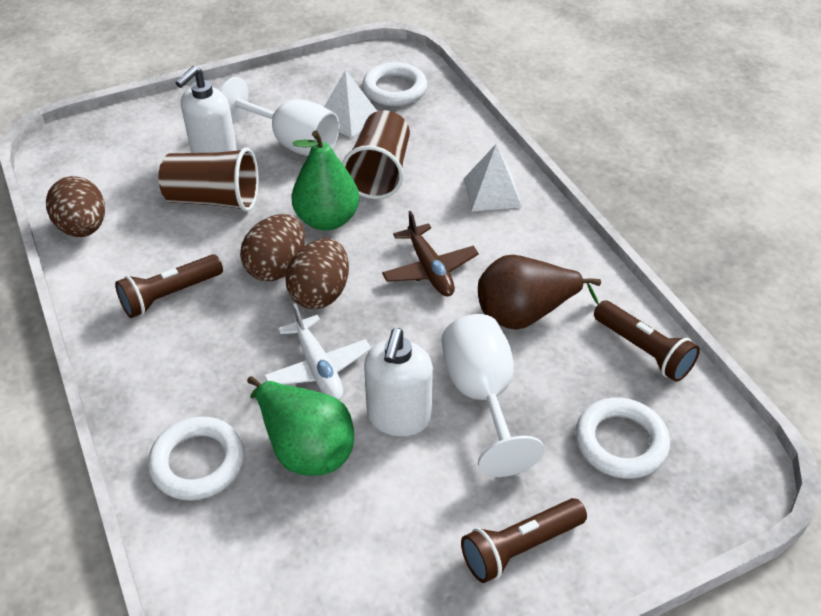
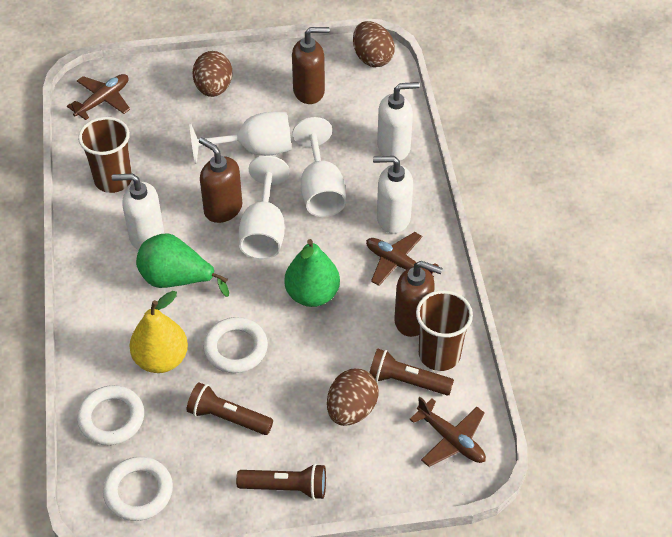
brown pear: [478,255,601,329] = 1 -> none = 0
brown plane: [382,211,479,296] = 1 -> [67,74,130,120] [366,232,439,286] [409,397,486,467] = 3
brown soap dispenser: none = 0 -> [199,137,242,223] [292,27,330,104] [394,261,443,337] = 3
white goblet: [220,77,340,156] [442,314,545,477] = 2 -> [189,112,291,164] [239,156,290,259] [292,117,346,217] = 3
white plane: [264,303,371,400] = 1 -> none = 0
white pyramid: [324,70,377,138] [464,144,522,212] = 2 -> none = 0
white soap dispenser: [175,66,237,153] [364,328,433,436] = 2 -> [112,173,164,250] [373,156,413,233] [377,82,419,160] = 3
yellow pear: none = 0 -> [130,291,188,373] = 1

